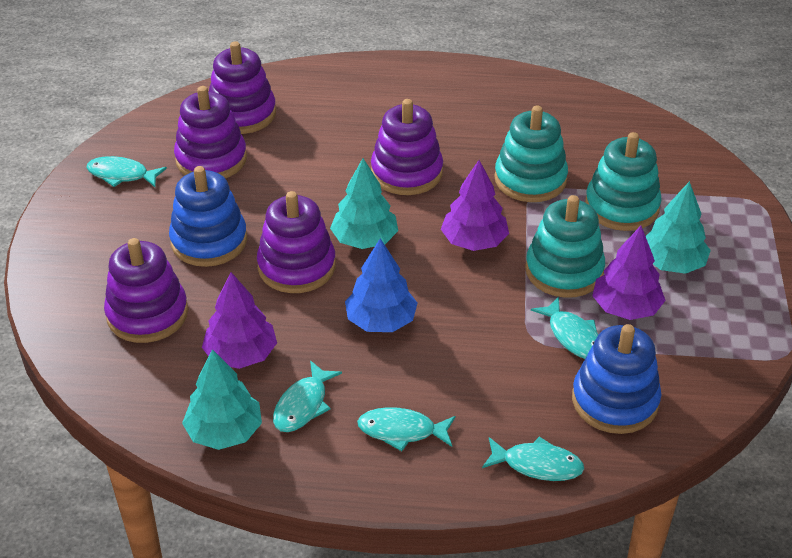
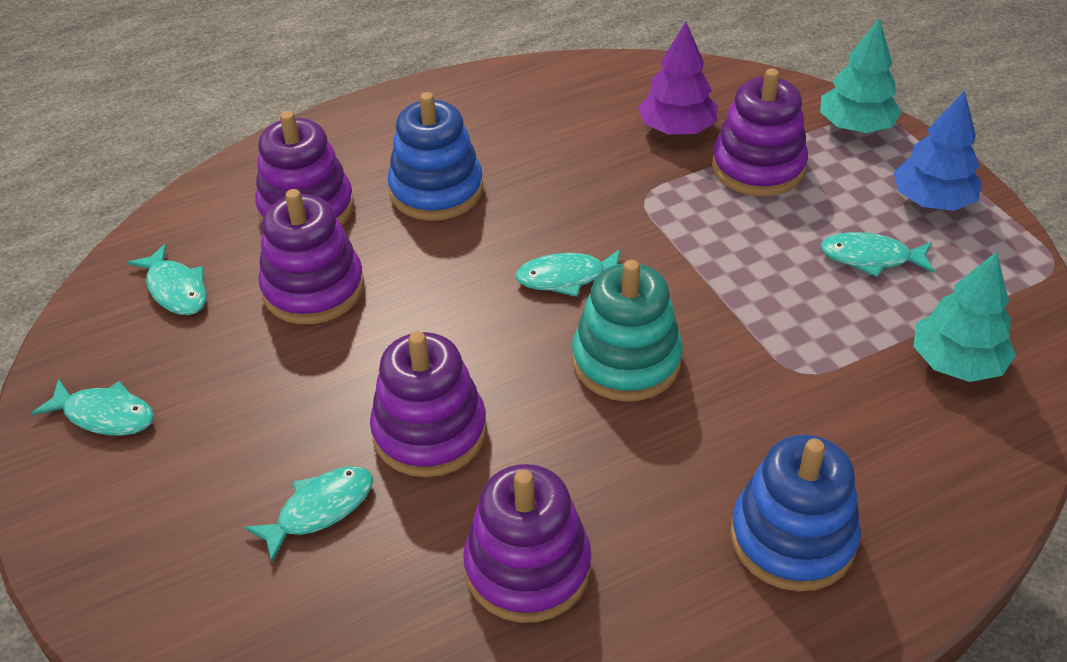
purple tree: [202,272,277,369] [441,160,509,251] [592,226,666,320] = 3 -> [638,22,718,134] = 1
turquoise stacking toy: [494,105,568,202] [525,195,605,298] [585,132,662,231] = 3 -> [572,260,683,402] = 1
turquoise tree: [182,349,262,450] [330,158,398,249] [646,181,711,274] = 3 -> [820,18,902,133] [913,252,1016,382] = 2

